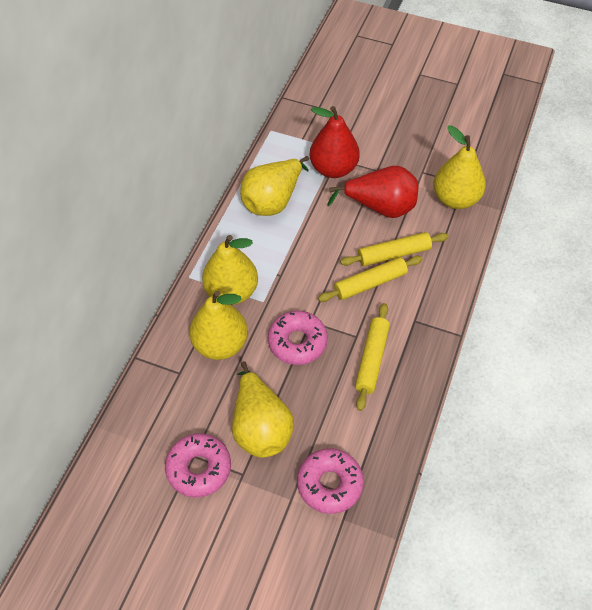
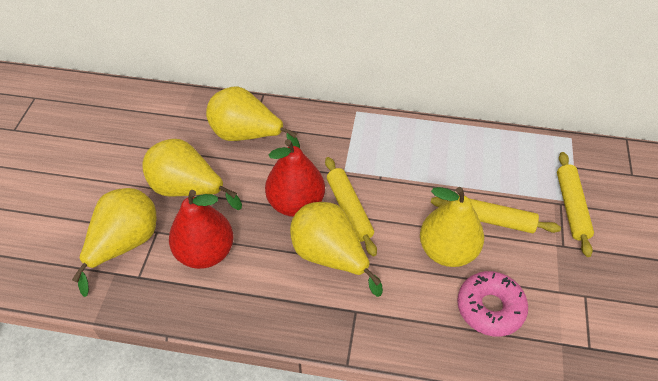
pink donut: [165,433,231,498] [268,311,328,365] [297,448,364,514] = 3 -> [457,271,528,337] = 1

